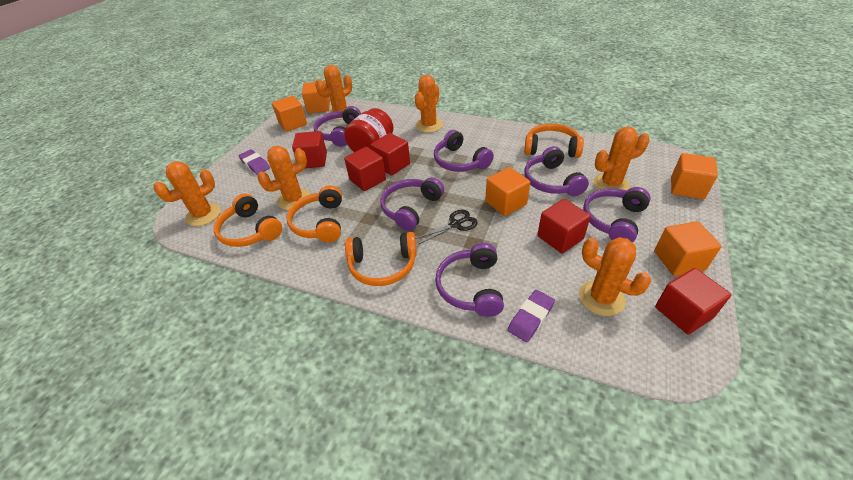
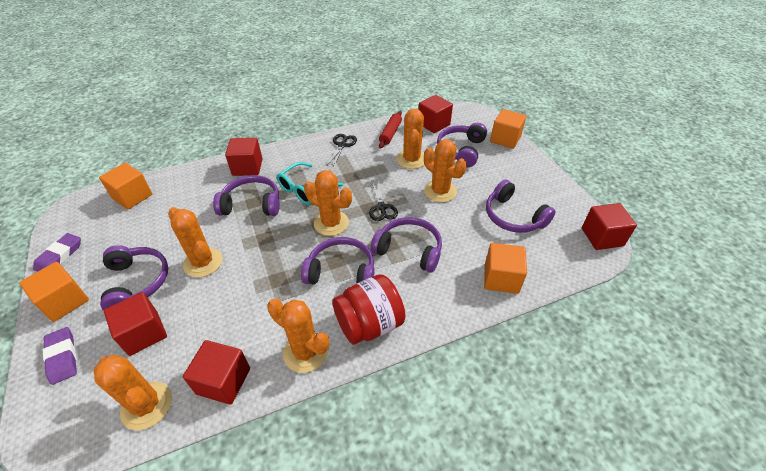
black scissors: [415,209,478,245] = 1 -> [327,134,357,167] [369,181,398,221] = 2
orange cube: [272,96,307,132] [302,81,330,114] [485,167,530,216] [654,221,722,276] [671,153,718,200] = 5 -> [19,262,89,322] [99,163,152,210] [484,243,527,294] [490,109,526,149] = 4
orange headphones: [214,194,282,247] [287,185,342,242] [345,232,417,286] [524,123,584,158] = 4 -> none = 0
red rolling pin: none = 0 -> [379,111,402,148] = 1
turquoise glasses: none = 0 -> [276,162,343,205] = 1

